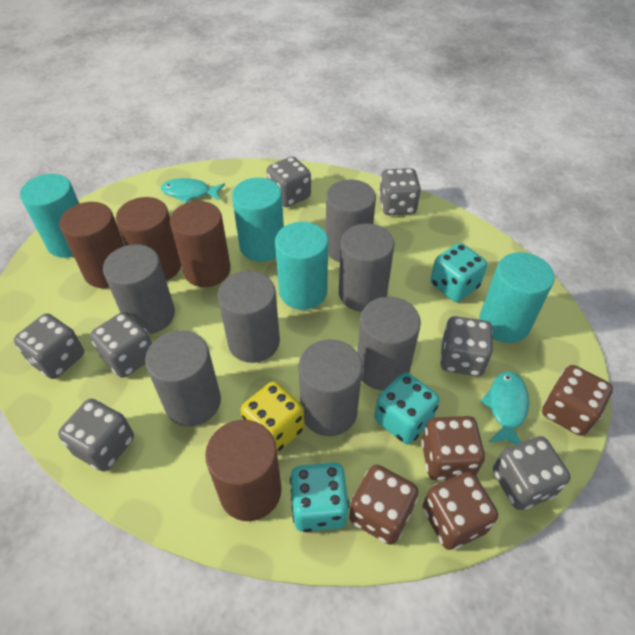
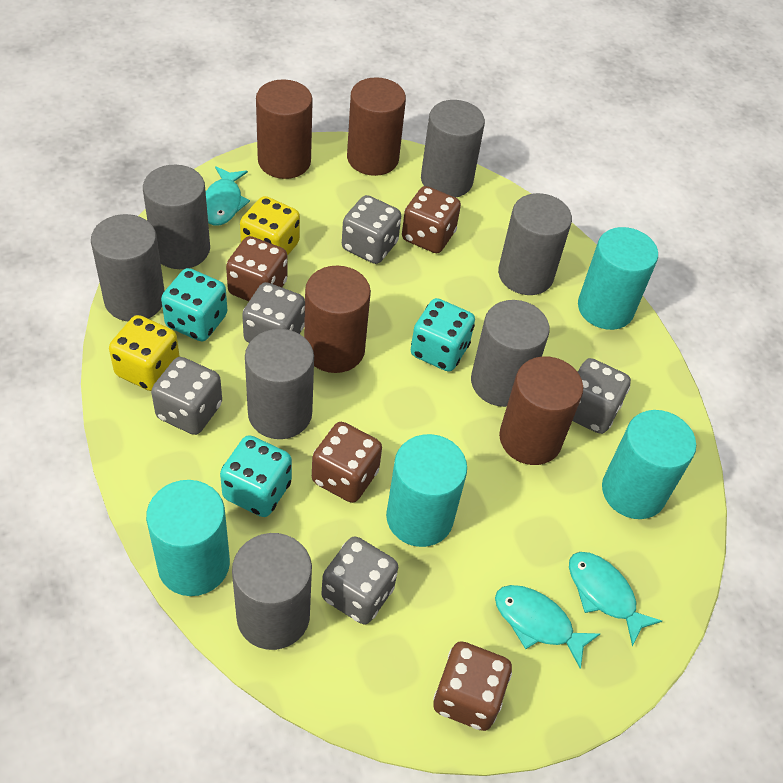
grey dice: [14,313,84,379] [58,399,134,471] [90,312,152,378] [267,156,311,207] [379,168,421,215] [440,316,493,376] [493,436,570,510] = 7 -> [151,357,222,435] [242,282,305,343] [322,536,398,624] [342,195,401,264] [572,358,631,434] = 5
turquoise fish: [161,178,225,203] [480,371,529,444] = 2 -> [206,166,250,226] [495,585,600,669] [569,552,662,646] = 3
yellow dice: [240,381,305,453] = 1 -> [109,315,180,391] [240,196,300,256] = 2

